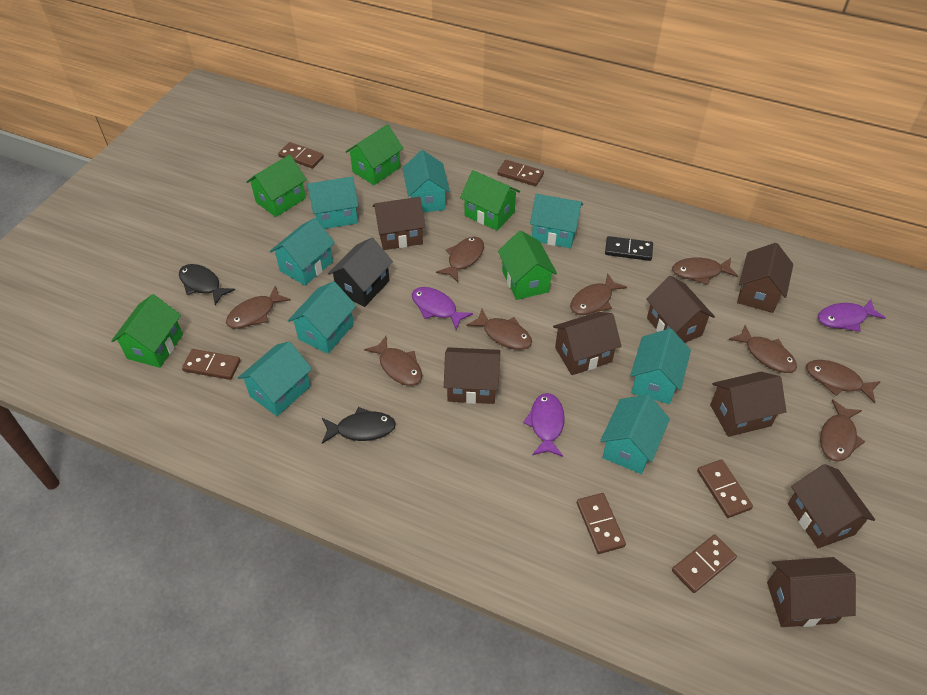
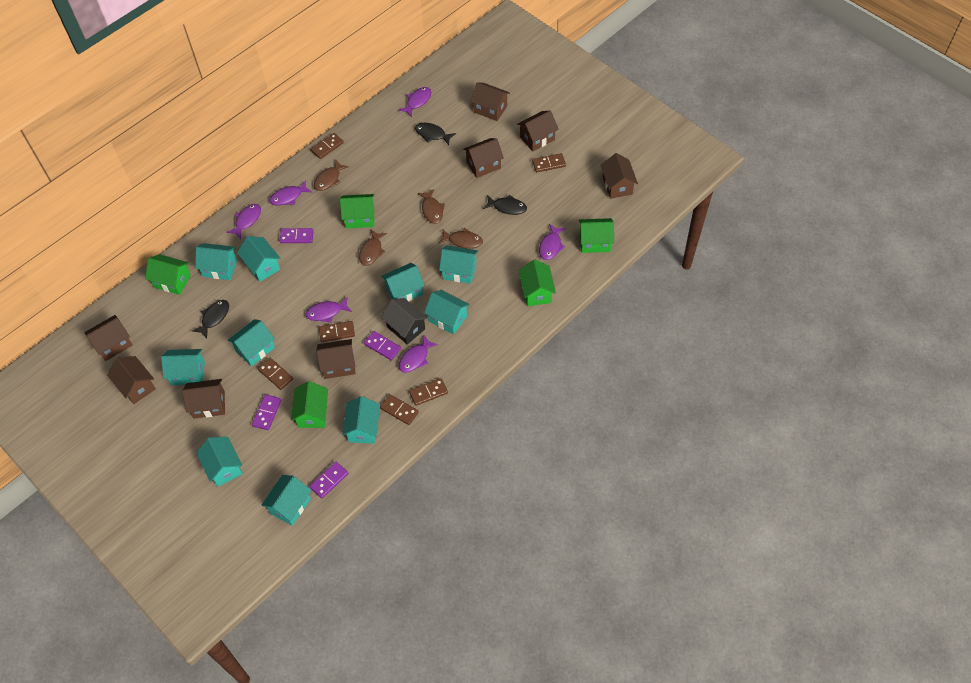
black domino: [605,236,653,261] = 1 -> none = 0
black fish: [179,264,235,305] [322,407,396,444] = 2 -> [192,300,229,339] [415,123,456,145] [483,195,527,215] = 3
brown fish: [226,286,291,329] [364,336,422,386] [436,237,484,282] [466,309,532,350] [570,273,627,315] [672,258,738,285] [728,325,797,373] [806,360,881,403] [820,399,865,462] = 9 -> [314,160,349,191] [359,230,387,266] [417,189,445,224] [438,228,483,249] = 4
purple domino: none = 0 -> [252,394,281,430] [280,228,314,243] [309,462,348,498] [364,331,401,360] = 4
purple fish: [412,287,473,330] [523,393,565,457] [818,299,886,332] = 3 -> [226,204,261,239] [269,180,313,205] [305,297,352,323] [399,87,431,117] [399,335,438,373] [539,224,566,260] = 6
turquoise house: [238,341,312,416] [270,218,335,286] [288,281,356,354] [307,177,358,229] [403,150,450,213] [530,194,583,248] [600,394,670,474] [630,328,691,404] = 8 -> [161,349,205,385] [195,243,237,280] [196,437,243,487] [228,319,275,366] [237,236,280,282] [261,475,312,526] [342,396,380,444] [381,263,425,301] [424,290,470,335] [439,245,478,284] = 10

